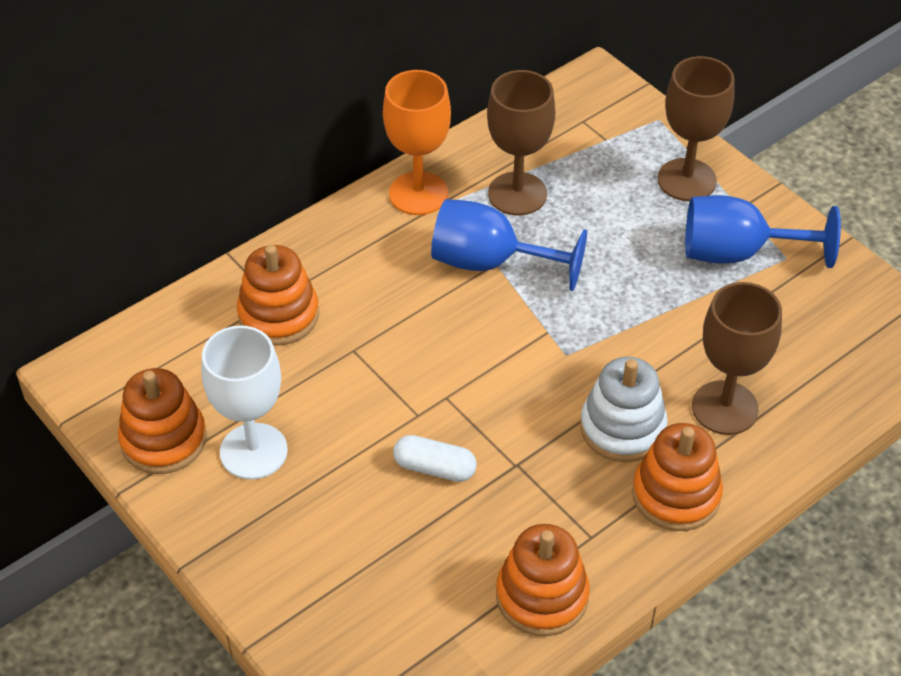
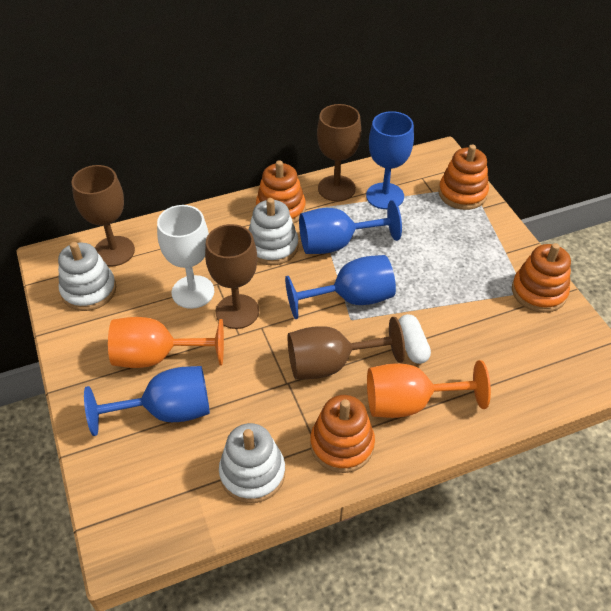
blue goblet: [431,199,587,291] [685,195,841,268] = 2 -> [84,366,210,436] [285,255,396,319] [299,200,402,254] [366,111,414,209] = 4
brown goblet: [487,70,555,215] [658,56,735,201] [692,282,782,435] = 3 -> [72,165,135,267] [205,224,259,329] [288,317,405,379] [317,104,361,202] = 4
orange goblet: [383,70,451,215] = 1 -> [108,317,224,368] [367,360,491,418] = 2
white stacking toy: [580,357,668,462] = 1 -> [58,242,116,311] [219,423,285,503] [249,198,299,265] = 3

